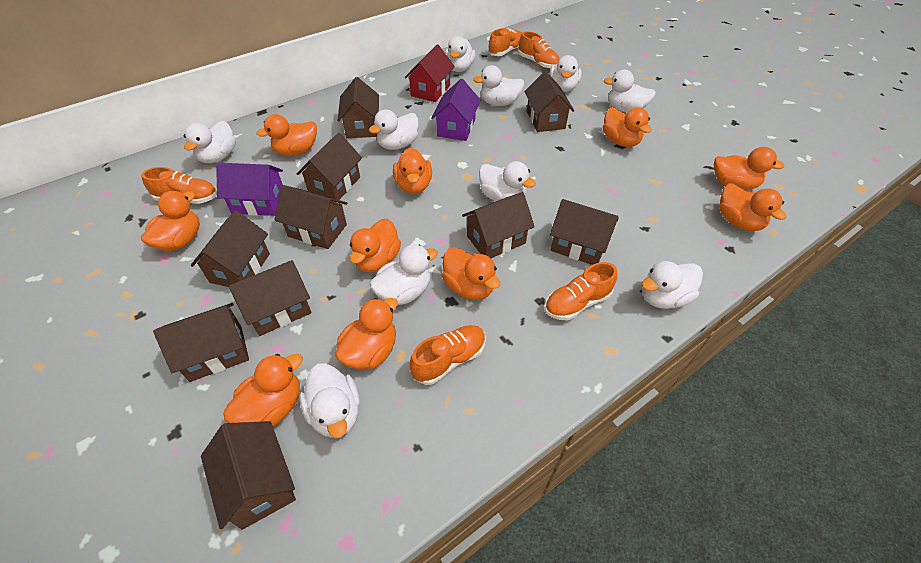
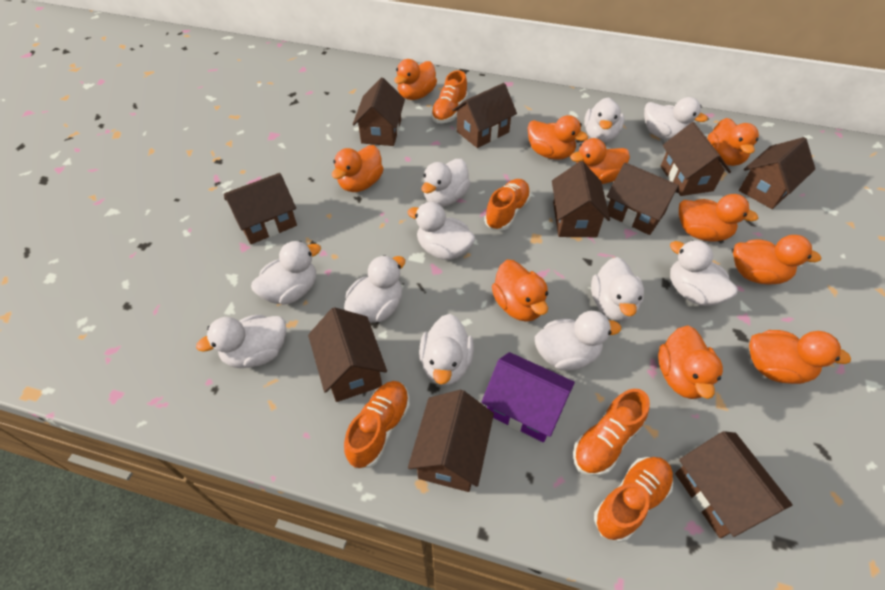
purple house: [216,163,283,216] [431,79,481,141] = 2 -> [481,352,575,442] = 1
red house: [405,45,455,102] = 1 -> none = 0
white duck: [184,121,236,163] [299,363,360,438] [369,109,419,150] [370,245,438,305] [445,36,476,72] [473,65,524,106] [479,161,536,201] [549,55,581,92] [603,70,656,112] [641,261,703,309] = 10 -> [196,314,286,368] [251,241,321,305] [344,255,405,323] [407,202,475,260] [419,314,474,386] [421,159,470,206] [535,311,621,371] [584,97,624,143] [591,257,644,321] [644,97,708,140] [670,240,738,306] = 11

